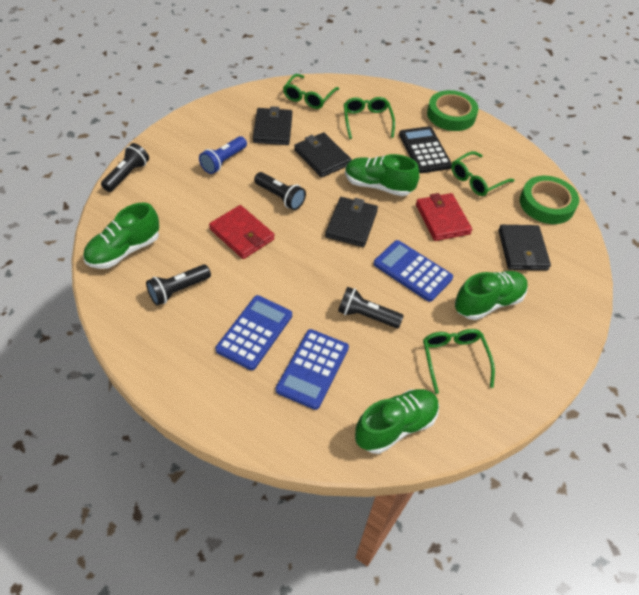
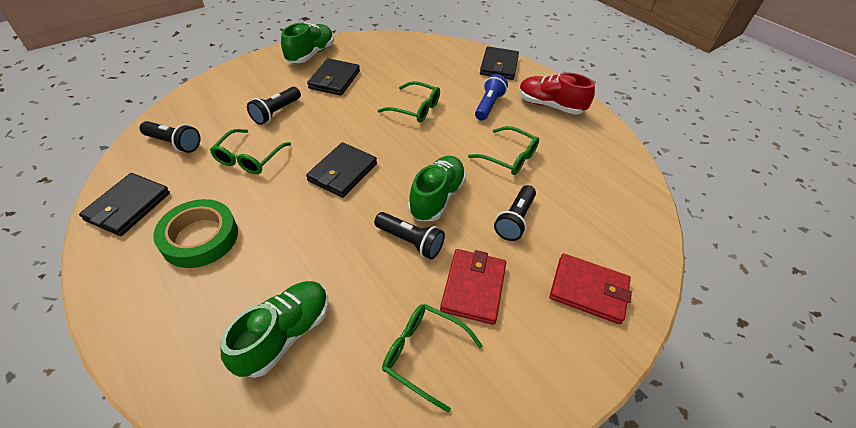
black calculator: [399,126,452,173] = 1 -> none = 0
blue calculator: [215,295,292,370] [276,329,349,410] [374,240,453,302] = 3 -> none = 0
green shoe: [83,202,159,269] [345,154,419,196] [355,389,439,454] [455,271,528,320] = 4 -> [221,281,328,378] [281,23,334,63] [408,156,466,221] = 3
green tape: [427,90,479,131] [520,176,579,224] = 2 -> [153,199,238,268] = 1
red shoe: none = 0 -> [519,72,595,115] = 1

